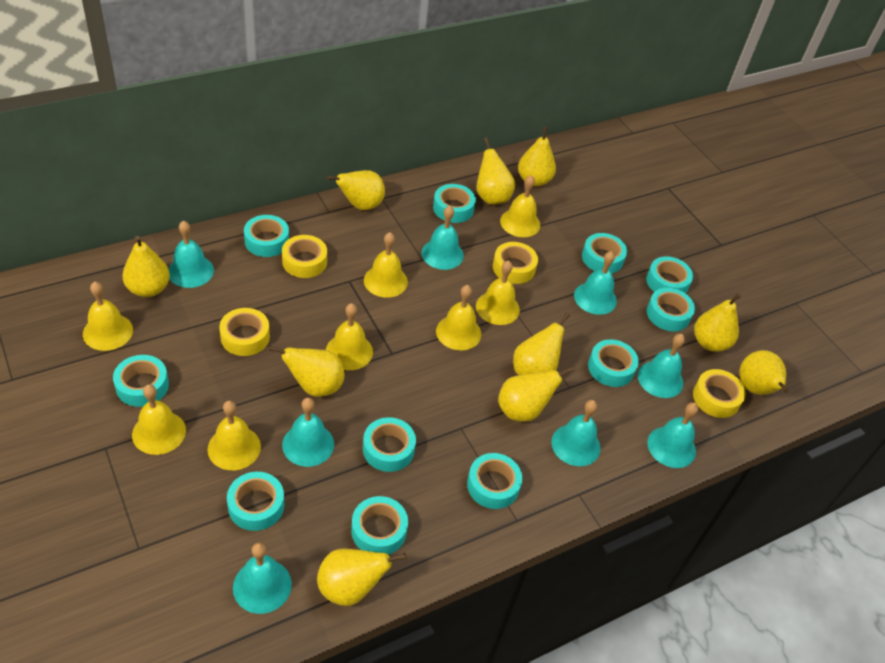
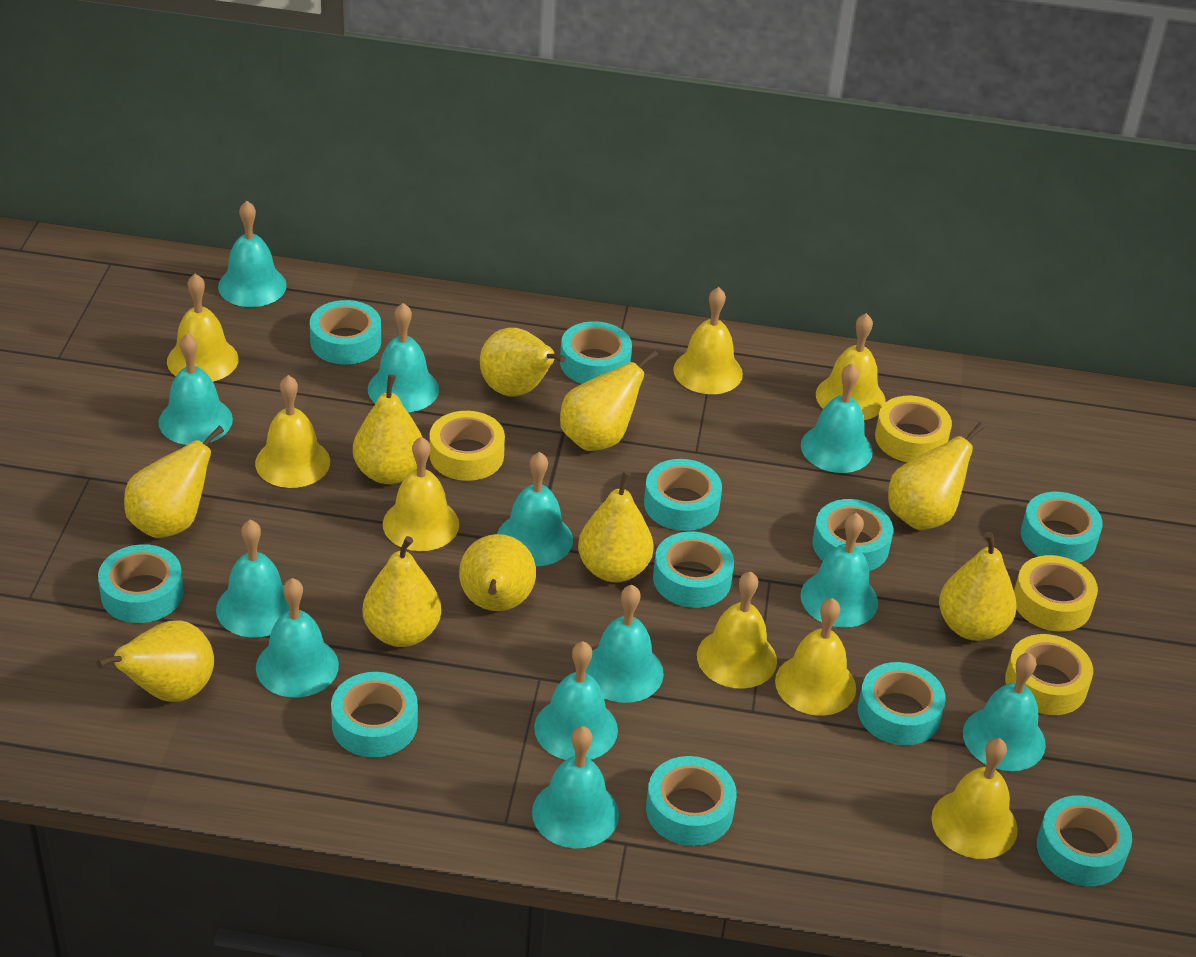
turquoise bell: [168,221,214,288] [233,542,292,614] [282,398,334,467] [421,206,464,270] [551,400,601,466] [574,251,617,315] [638,334,685,398] [647,402,698,468] = 8 -> [158,333,233,445] [216,520,289,637] [218,201,287,307] [256,578,339,698] [368,303,439,412] [497,452,573,566] [532,726,619,849] [534,641,618,760] [585,585,664,703] [800,513,878,628] [801,363,873,473] [963,653,1046,771] = 12

